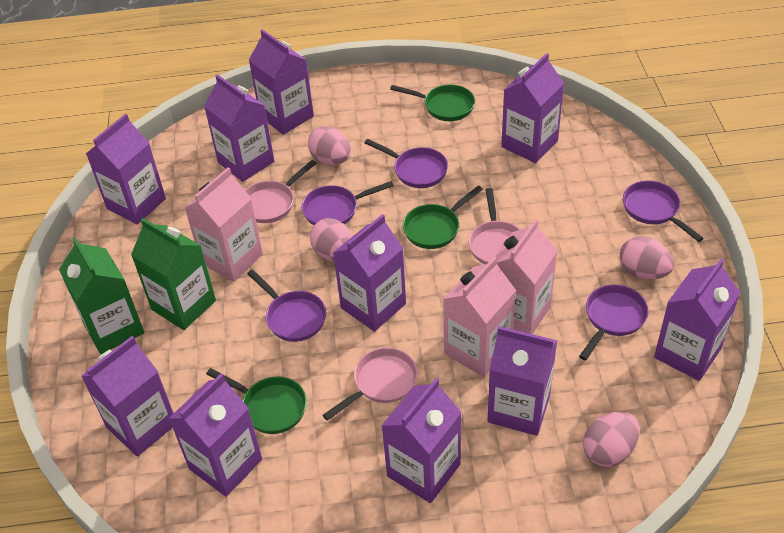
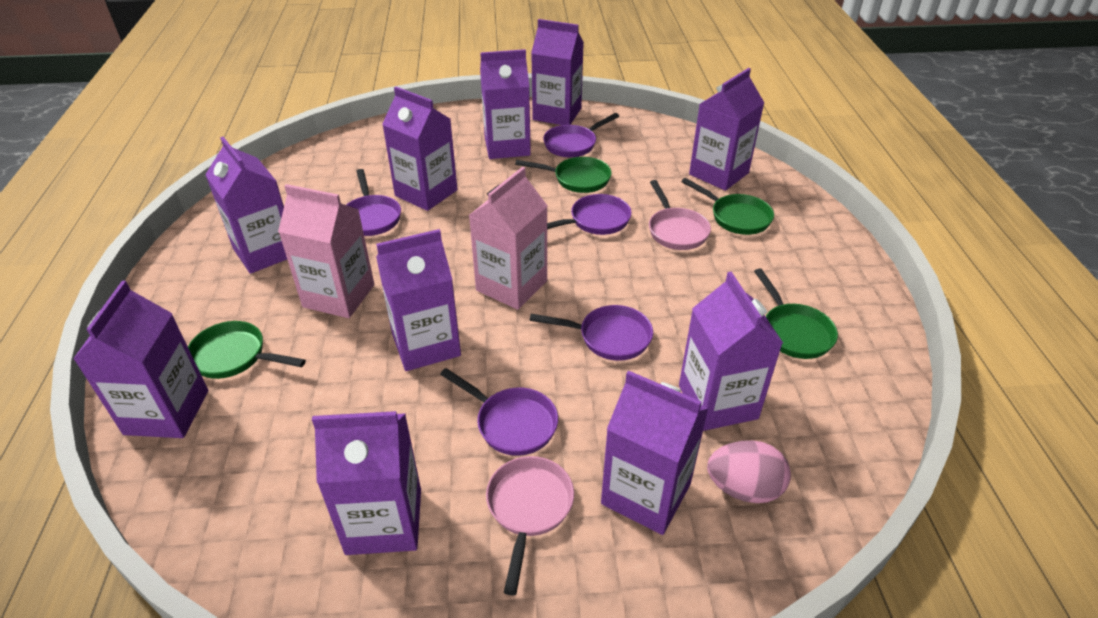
green carton: [59,237,144,354] [131,218,216,330] = 2 -> none = 0
green pan: [206,368,307,434] [390,85,475,121] [403,185,483,249] = 3 -> [188,321,306,379] [515,157,612,193] [681,178,774,235] [754,269,838,359] = 4
pink carton: [185,167,263,282] [443,256,516,377] [495,219,558,334] = 3 -> [278,184,374,318] [469,167,548,310] = 2
pink egg: [308,126,351,165] [310,218,353,262] [583,411,640,467] [620,236,674,279] = 4 -> [707,440,791,503] = 1
pink pan: [245,160,317,223] [323,347,418,421] [469,188,521,264] = 3 -> [486,456,574,595] [649,180,711,250] = 2

